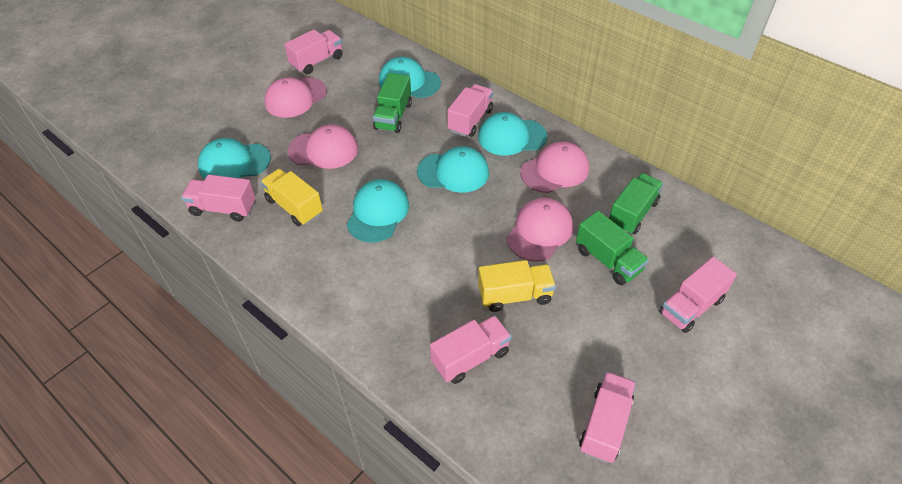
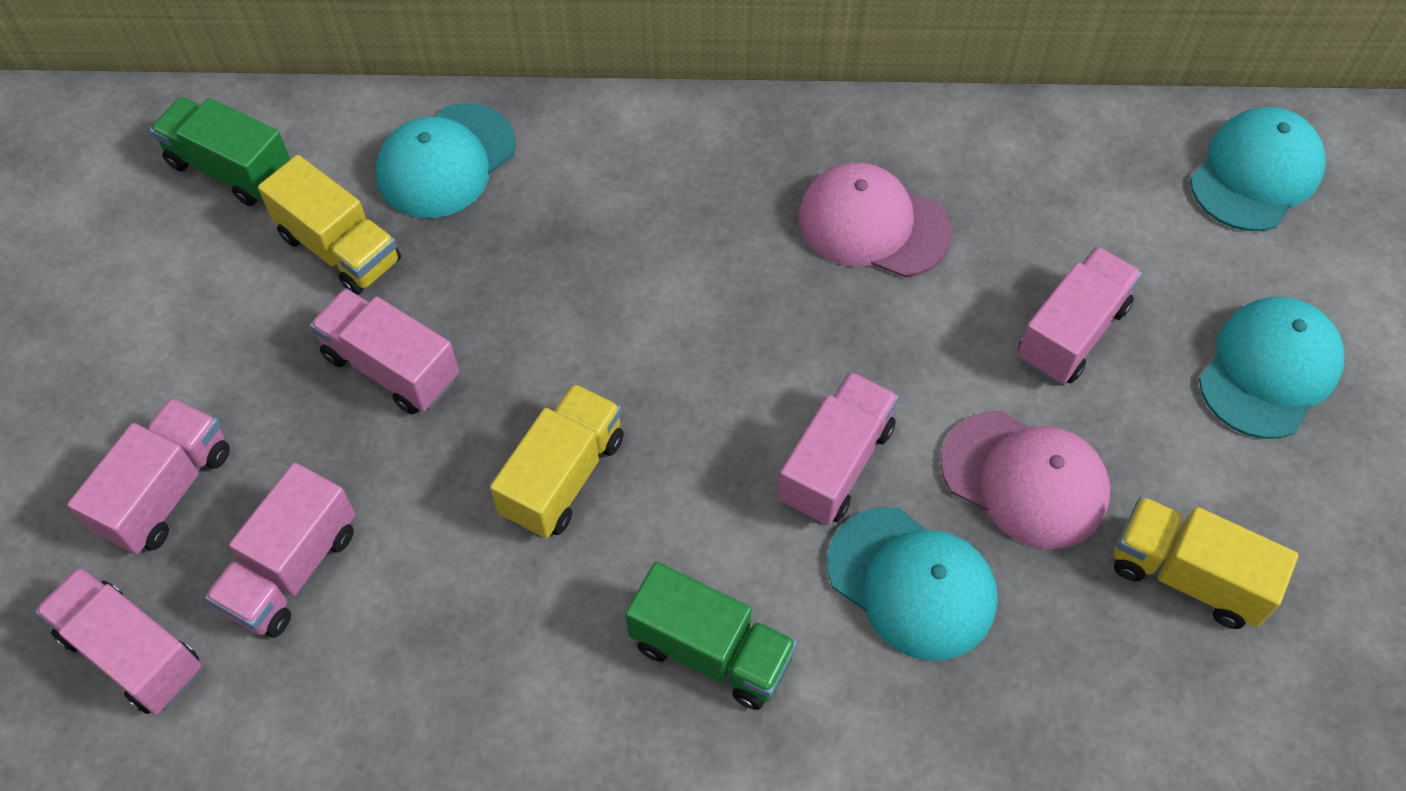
green truck: [373,73,412,133] [576,211,649,285] [609,173,664,234] = 3 -> [150,97,290,206] [625,562,797,710] = 2
pink cap: [264,77,327,118] [288,124,358,169] [506,198,573,262] [520,141,589,193] = 4 -> [798,163,952,277] [941,411,1110,549] = 2
turquoise cap: [198,138,271,179] [346,179,409,243] [379,57,441,98] [417,146,489,193] [478,112,547,156] = 5 -> [376,103,516,218] [827,507,998,661] [1190,107,1326,231] [1199,297,1344,439] = 4
yellow truck: [260,169,323,226] [478,260,556,312] = 2 -> [258,155,401,295] [490,384,624,539] [1114,496,1299,629] = 3

